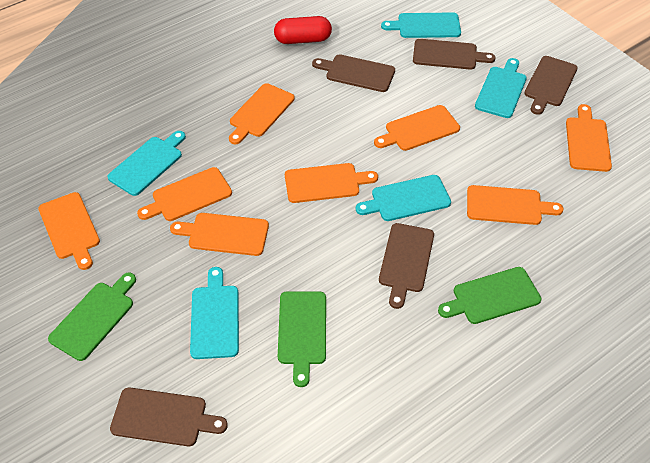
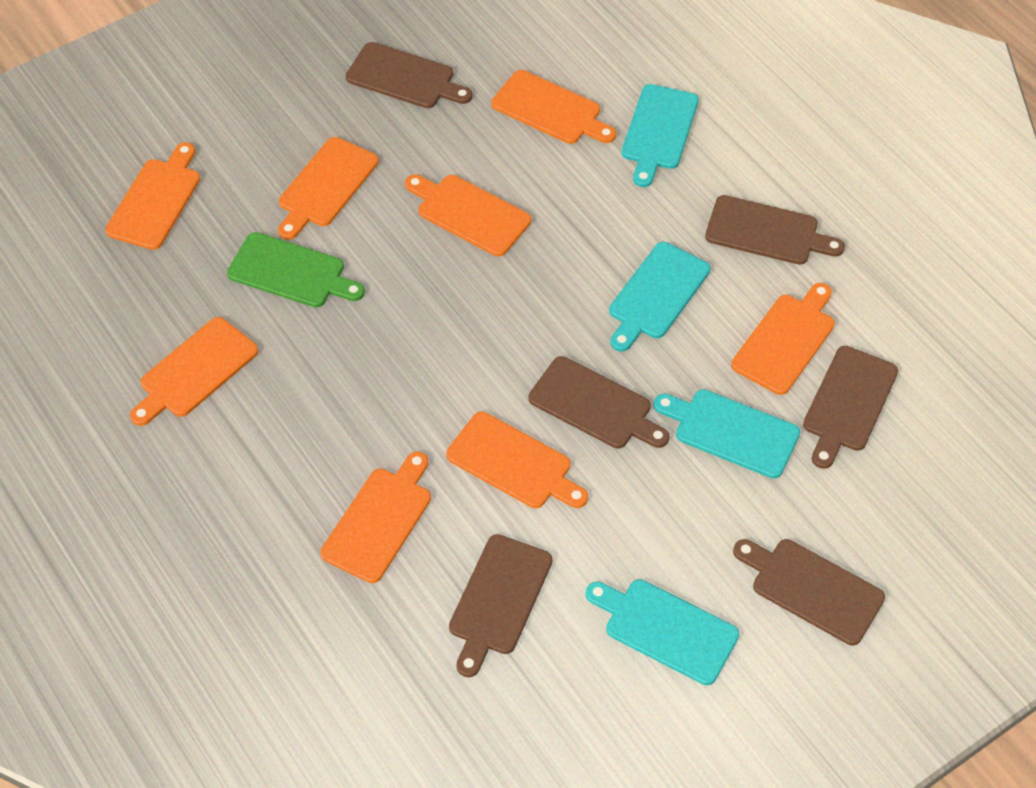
brown cutting board: [110,388,228,446] [312,54,395,92] [379,223,434,309] [413,39,496,70] [524,56,578,115] = 5 -> [346,42,473,108] [449,534,553,677] [529,356,669,448] [705,195,845,265] [733,539,885,645] [803,346,898,469] = 6
green cutting board: [48,273,136,361] [278,291,326,387] [438,267,541,324] = 3 -> [227,232,365,307] = 1
red capsule: [274,16,332,44] = 1 -> none = 0
turquoise cutting board: [107,131,186,196] [190,267,239,359] [356,175,451,221] [381,12,461,38] [475,58,527,118] = 5 -> [586,579,739,685] [609,242,710,352] [622,84,699,187] [654,389,800,478] = 4

